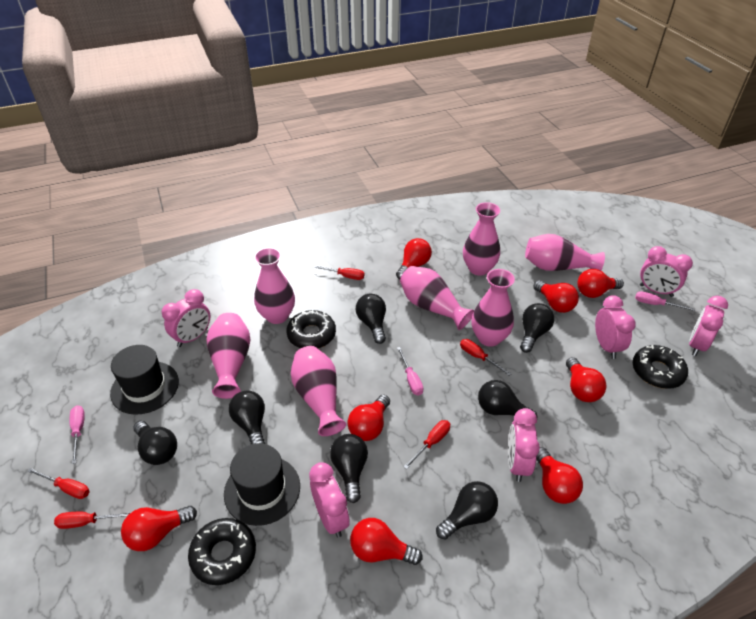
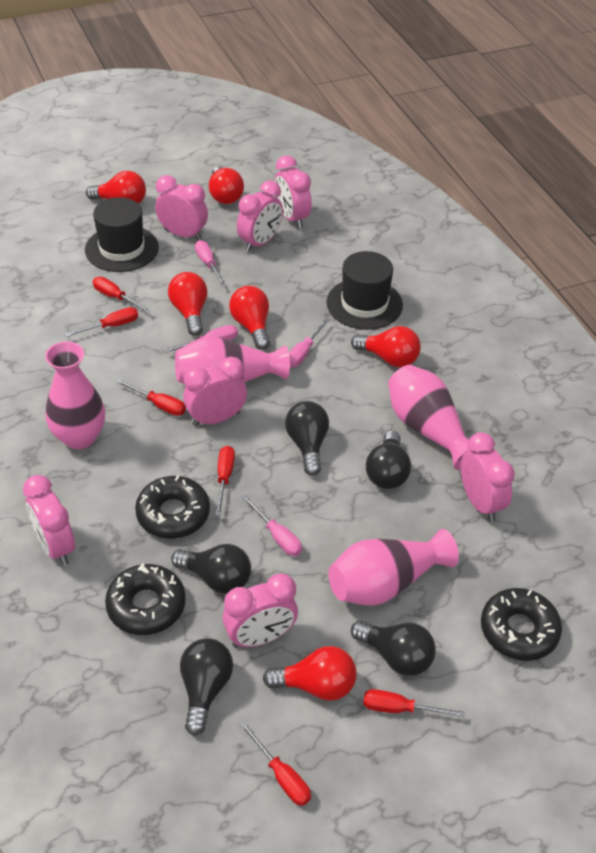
black light bulb: [133,421,177,465] [229,390,265,444] [330,434,368,503] [356,294,386,344] [436,481,498,540] [478,380,537,416] [520,303,554,353] = 7 -> [171,544,251,594] [180,638,233,736] [285,401,329,476] [351,621,436,676] [366,431,411,489] = 5
pink clock: [162,289,210,347] [309,462,350,538] [508,408,540,482] [595,295,636,359] [640,246,693,297] [689,296,728,356] = 6 -> [23,475,75,565] [155,175,208,241] [183,357,247,426] [223,573,298,648] [237,180,283,252] [274,156,312,229] [461,432,515,522] = 7
pink screwdriver: [70,405,85,464] [397,347,424,396] [635,291,695,311] = 3 -> [164,325,238,353] [195,240,226,287] [241,495,302,556] [289,318,329,367] = 4
pink vase: [207,313,250,399] [254,248,295,324] [291,346,346,436] [400,266,474,330] [463,202,500,276] [471,269,515,347] [525,234,605,271] = 7 -> [45,341,105,449] [175,337,290,384] [328,529,459,606] [388,365,469,470] = 4
red light bulb: [121,506,197,551] [348,395,390,441] [350,518,423,565] [396,238,432,279] [533,280,579,313] [536,447,583,504] [566,357,606,402] [577,269,624,298] = 8 -> [86,171,146,204] [168,272,207,336] [209,166,244,204] [229,286,270,350] [263,646,357,701] [351,326,421,367] = 6
red screwdriver: [27,468,90,499] [54,512,131,529] [313,265,364,280] [404,420,450,469] [460,339,512,376] = 5 -> [65,307,138,337] [93,277,151,313] [116,379,186,416] [216,446,235,516] [239,721,311,806] [363,689,465,717] = 6

